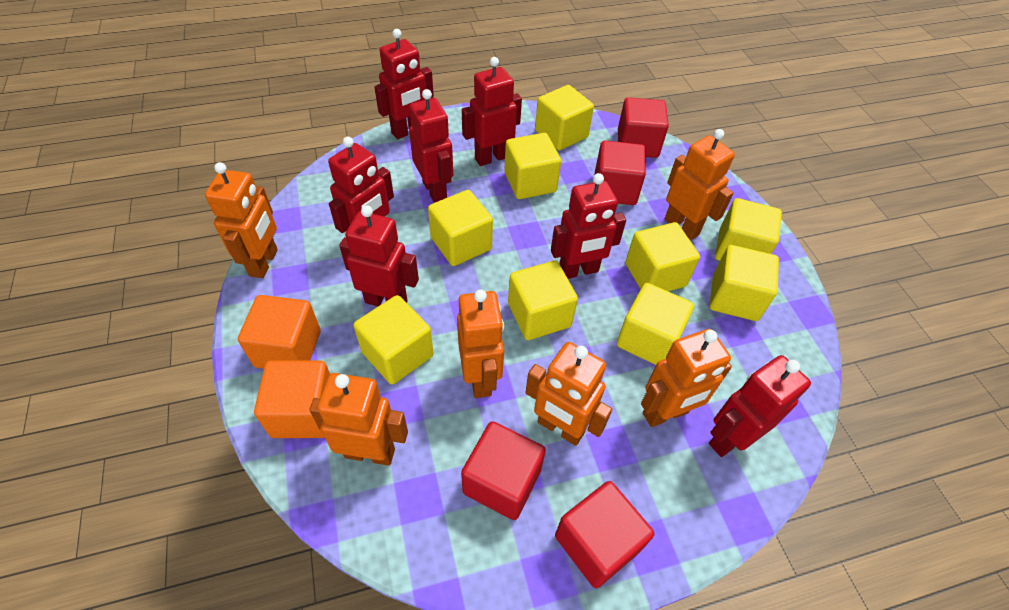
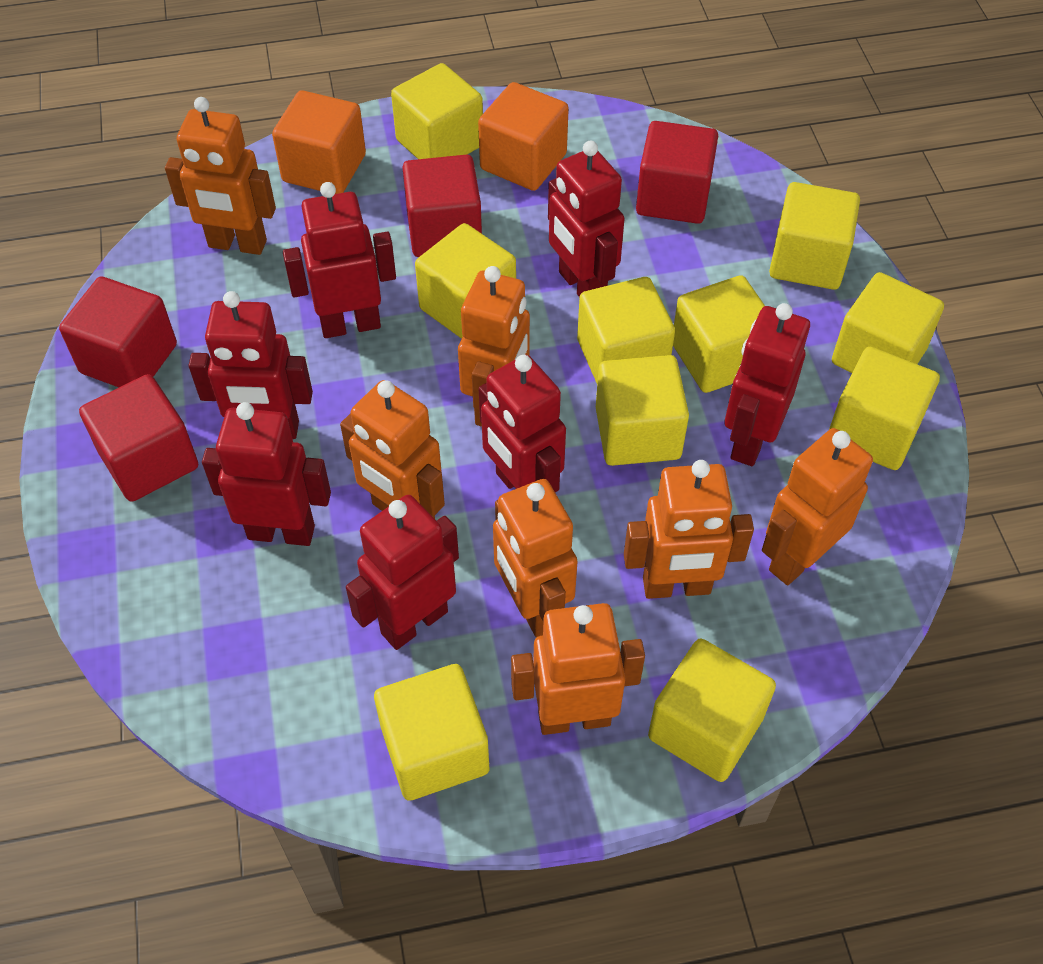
orange robot: [205,162,278,278] [309,373,408,466] [457,289,504,398] [525,342,612,446] [641,329,732,427] [665,129,735,240] = 6 -> [165,97,276,255] [340,380,445,519] [458,266,530,427] [493,479,578,637] [511,603,645,735] [624,460,754,599] [762,428,873,585] = 7
yellow cube: [353,295,434,385] [428,190,493,266] [504,133,561,199] [508,261,578,340] [535,85,594,151] [617,283,694,365] [625,222,700,291] [709,245,779,321] [715,198,782,261] = 9 -> [374,664,490,801] [391,63,483,159] [415,223,516,339] [577,277,675,383] [596,355,689,466] [648,639,776,782] [673,275,765,393] [769,182,860,290] [829,347,940,470] [832,272,944,373] = 10

